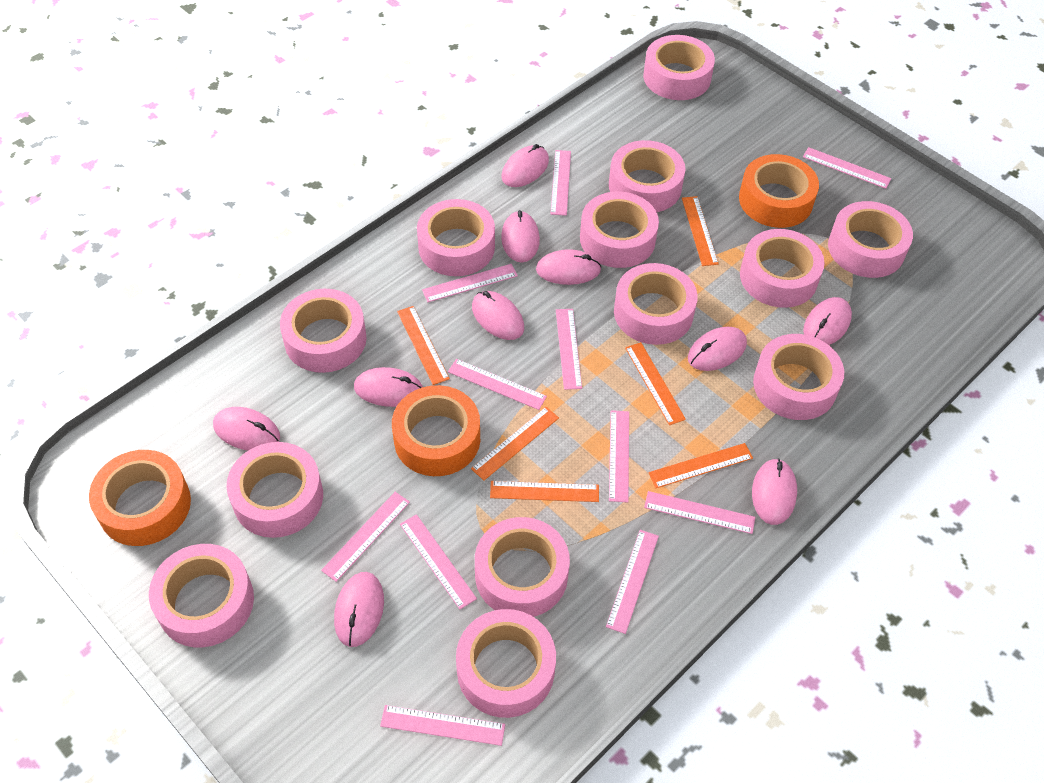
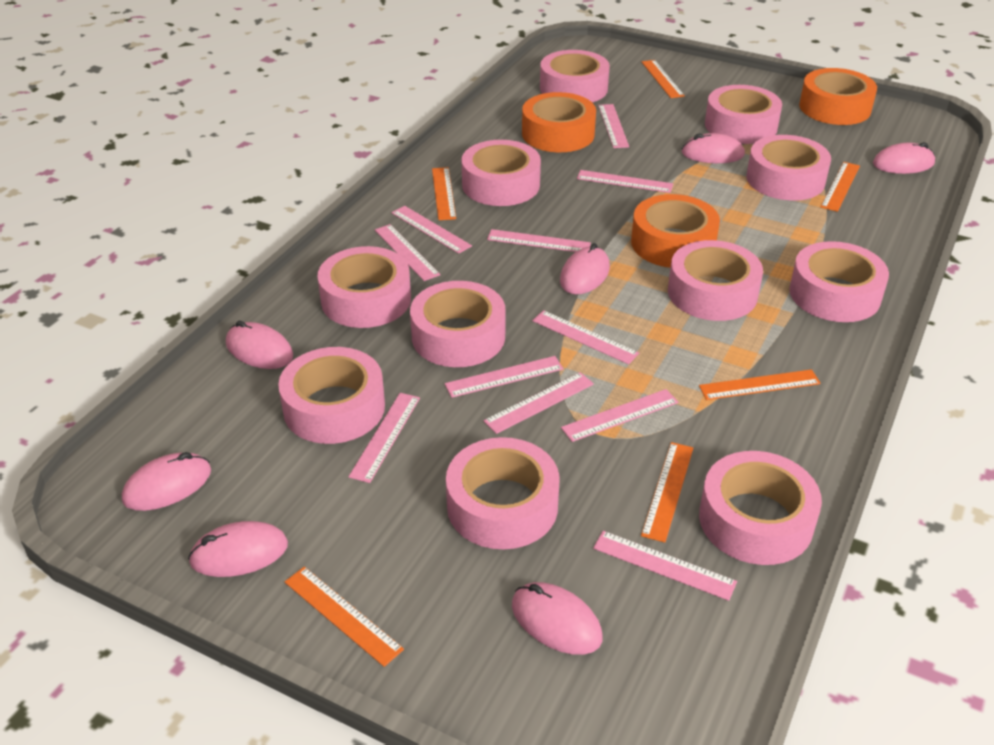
pink mouse: [213,407,280,451] [334,572,384,647] [354,367,423,407] [472,291,524,340] [501,210,540,263] [502,144,549,187] [536,249,601,285] [688,327,747,371] [752,458,797,525] [803,297,852,345] = 10 -> [122,452,211,511] [188,521,288,577] [226,321,293,369] [512,582,602,655] [560,243,610,294] [681,133,745,163] [873,142,935,174] = 7
pink tape: [149,544,254,647] [226,442,323,538] [280,289,367,373] [417,199,495,276] [456,609,556,718] [475,517,570,617] [580,192,659,268] [609,140,686,212] [614,263,698,345] [643,35,715,100] [740,229,825,308] [753,334,844,420] [828,201,913,278] = 13 -> [278,347,385,444] [317,246,411,328] [410,281,506,367] [446,437,560,550] [461,140,541,206] [540,50,610,102] [668,240,763,321] [699,451,822,565] [705,85,782,144] [747,135,831,200] [789,241,889,322] = 11

